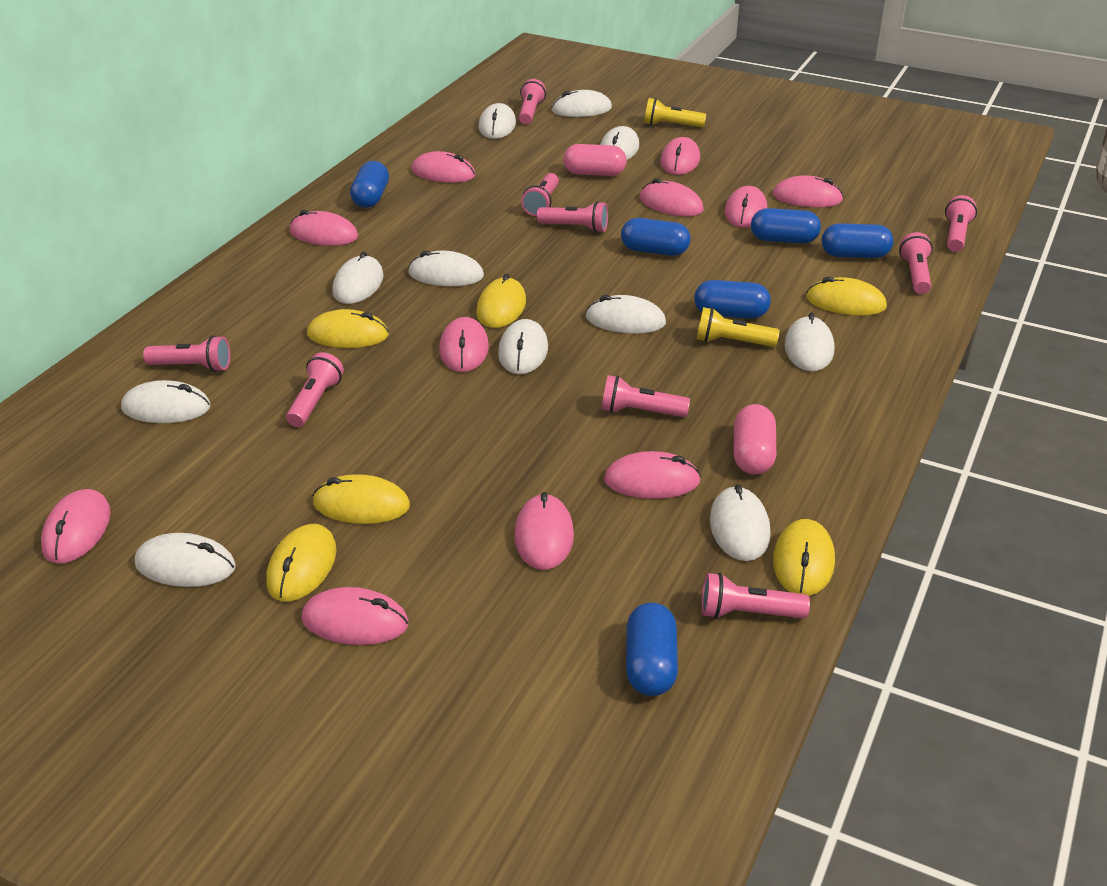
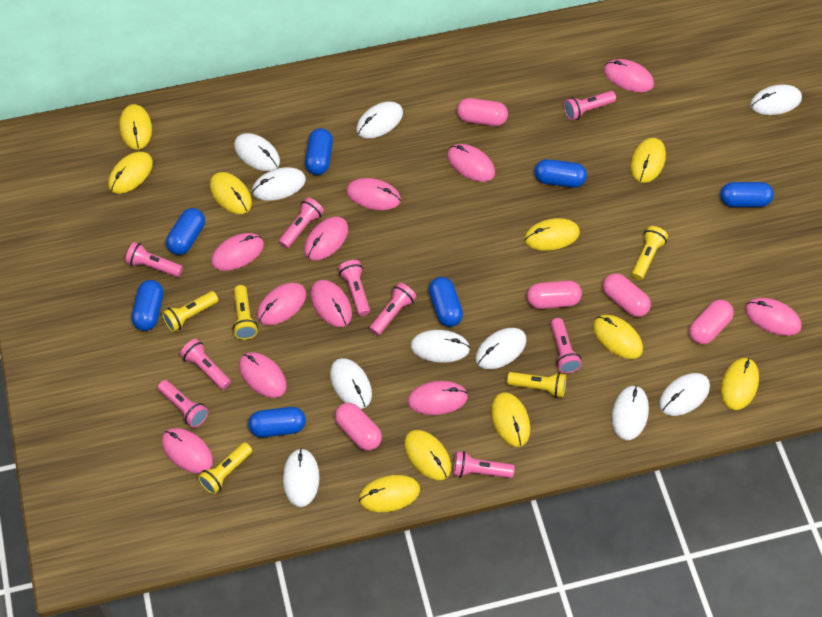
blue capsule: [350,161,389,208] [621,218,690,256] [626,603,678,696] [694,280,771,319] [751,208,821,243] [822,223,893,258] = 6 -> [132,280,163,331] [166,208,205,255] [248,407,306,438] [305,128,333,175] [429,277,463,327] [535,159,587,188] [720,182,774,207] = 7
pink capsule: [564,144,627,176] [733,404,776,475] = 2 -> [335,403,382,451] [457,98,508,126] [527,281,582,309] [603,273,651,317] [689,300,734,345] = 5
white mouse: [121,380,211,423] [135,533,236,587] [332,251,384,304] [408,251,484,286] [478,103,516,139] [498,319,548,374] [551,90,612,117] [586,295,666,334] [600,126,639,160] [710,484,771,561] [784,313,834,371] = 11 -> [234,133,280,171] [252,167,306,201] [283,448,319,507] [330,358,372,409] [356,101,403,138] [411,330,470,363] [476,328,526,369] [612,385,649,440] [659,373,710,416] [750,84,802,115] = 10
yellow flashlight: [644,98,706,127] [697,307,780,347] = 2 -> [162,291,218,332] [198,442,252,494] [233,285,258,340] [507,372,566,398] [631,226,668,280] = 5
yellow mouse: [266,524,336,601] [307,309,389,348] [313,474,410,524] [476,273,526,328] [773,519,835,596] [806,276,887,316] = 6 -> [108,152,153,194] [119,104,152,150] [210,172,252,214] [359,475,420,512] [404,430,451,480] [491,392,530,447] [524,218,580,251] [593,315,643,359] [631,138,666,183] [721,358,759,410] = 10

